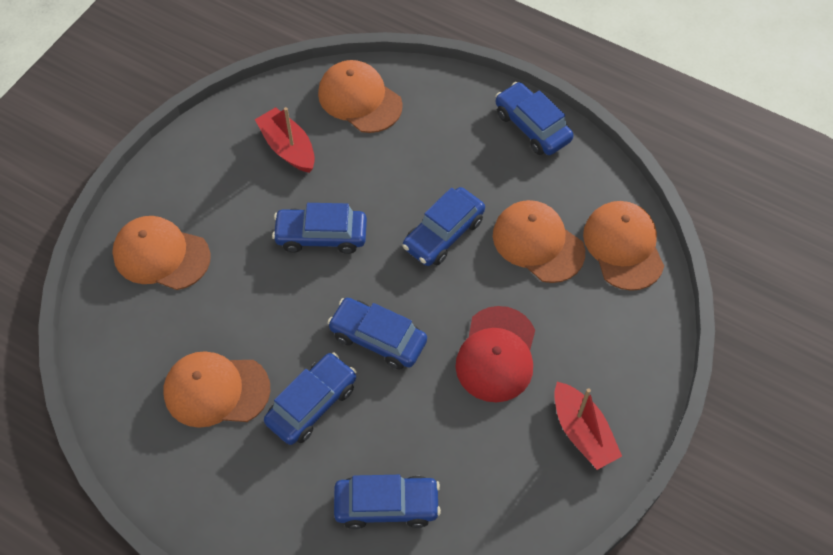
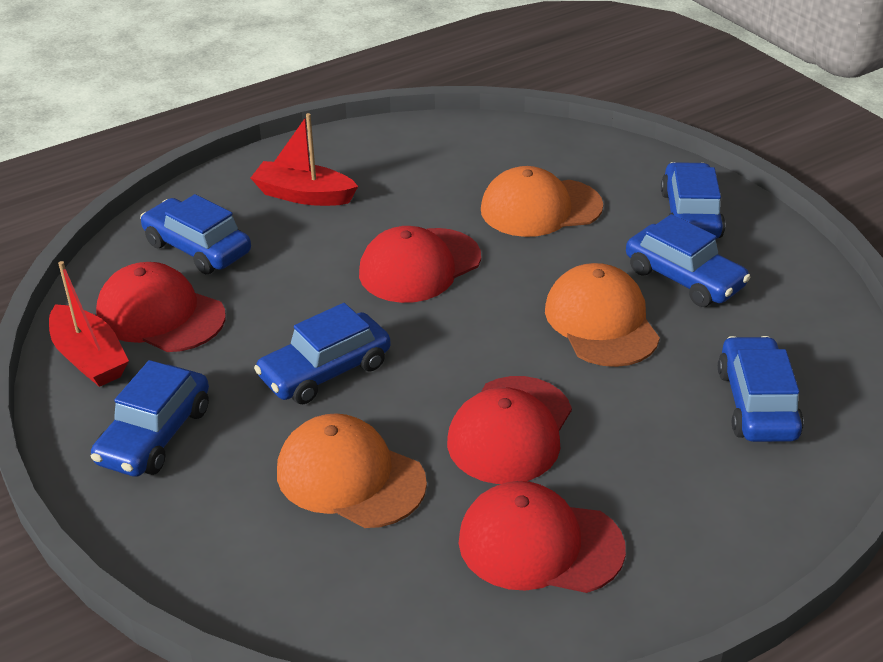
orange cap: [112,216,211,290] [164,351,271,428] [318,60,403,133] [493,200,585,283] [583,201,664,291] = 5 -> [277,413,427,528] [481,166,603,237] [545,263,660,367] = 3
red cap: [455,306,535,402] = 1 -> [96,262,226,352] [359,226,481,303] [447,376,572,484] [459,481,626,593] = 4

